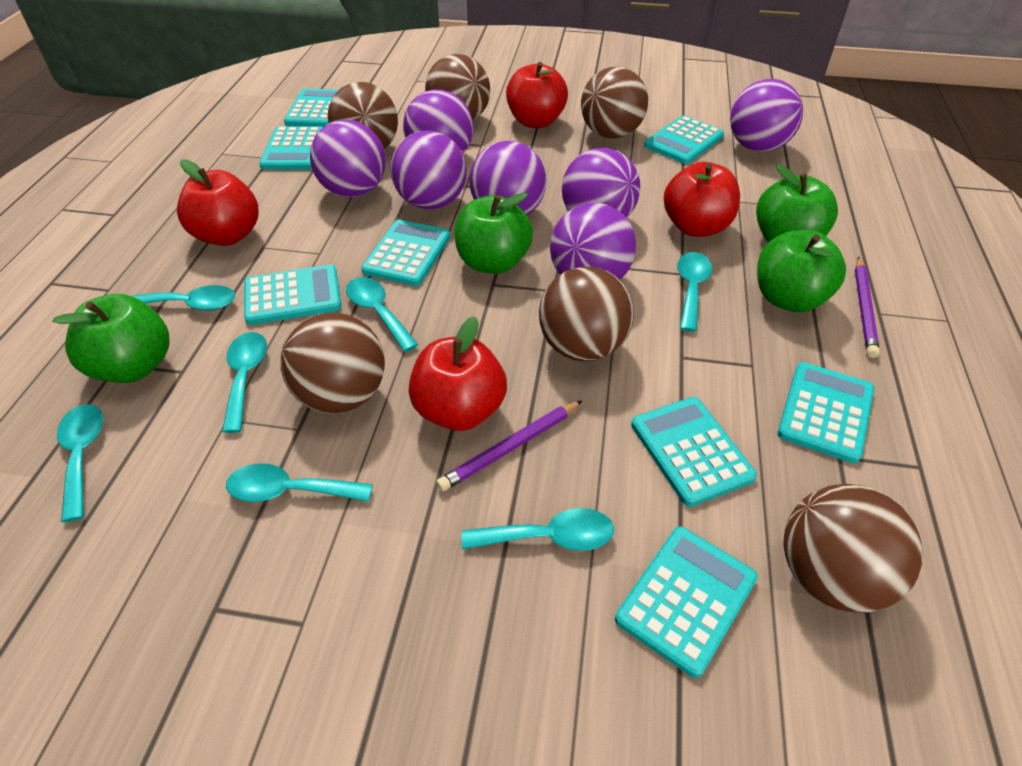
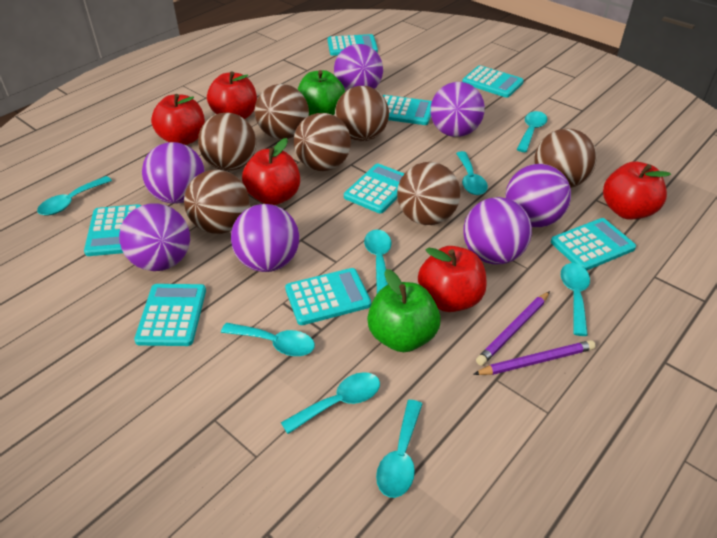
brown ball: [281,313,385,414] [328,82,398,149] [425,54,490,120] [539,266,634,362] [581,67,648,139] [784,484,923,613] = 6 -> [184,170,250,234] [198,113,257,171] [255,84,309,139] [293,113,351,171] [335,86,389,141] [397,162,460,225] [535,128,596,188] = 7
green apple: [52,294,170,383] [454,193,533,274] [756,164,838,243] [757,230,846,312] = 4 -> [298,70,345,116] [367,269,441,352] = 2
red apple: [177,159,258,246] [409,316,507,431] [506,62,568,128] [664,162,740,237] = 4 -> [151,94,205,145] [207,71,257,119] [242,138,300,205] [418,246,487,312] [603,161,671,220] = 5
turquoise spoon: [57,404,103,522] [132,285,235,311] [222,332,267,433] [226,463,373,502] [346,277,418,352] [462,508,614,551] [677,252,712,332] = 7 -> [37,176,112,216] [221,323,315,356] [281,372,380,434] [364,230,391,293] [376,400,422,498] [456,151,488,195] [517,111,547,152] [561,263,590,336] = 8

